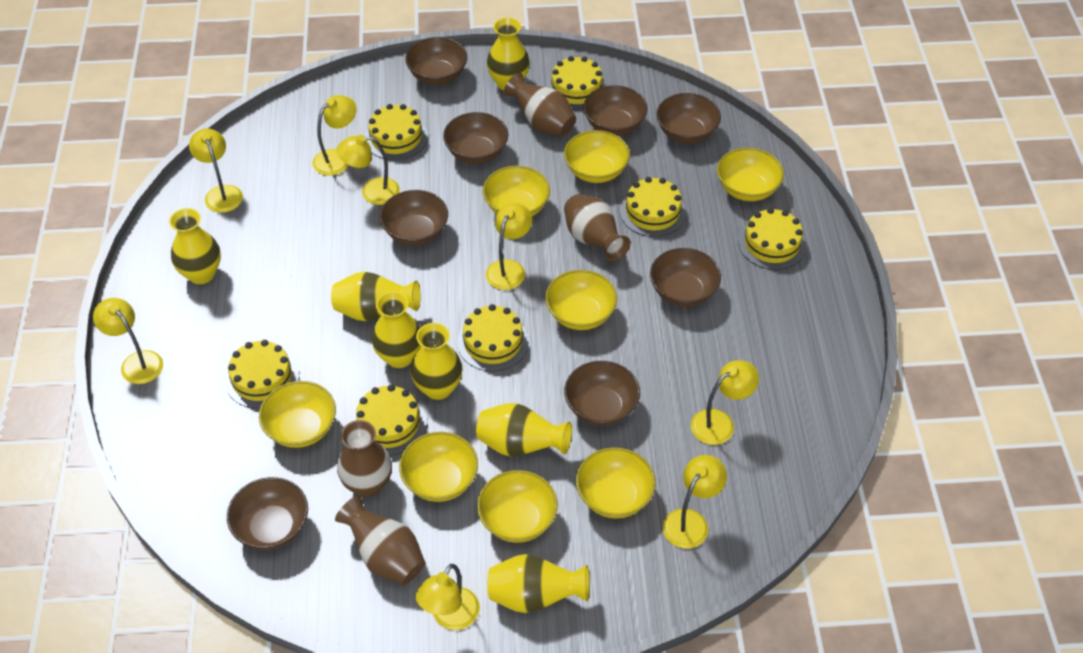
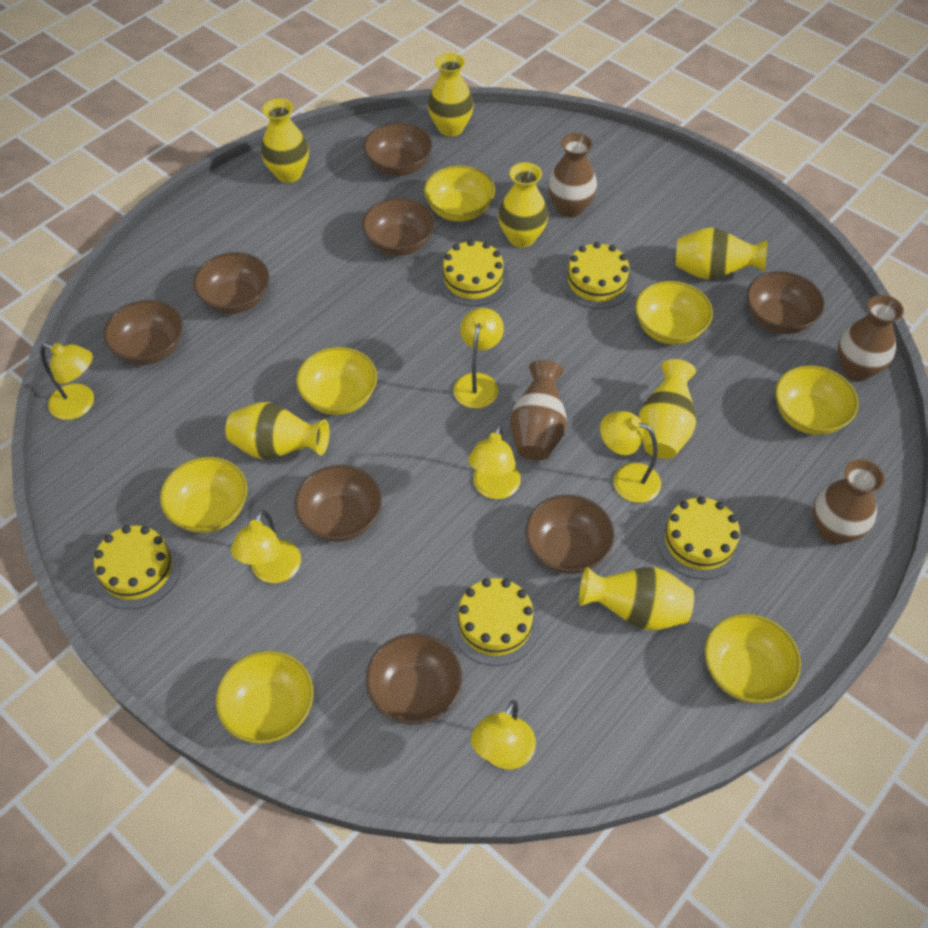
yellow bowl: [259,381,336,448] [399,432,478,502] [477,470,558,543] [483,166,550,216] [545,270,617,330] [564,130,630,183] [576,447,656,518] [717,148,784,201] = 8 -> [160,457,247,533] [216,651,314,744] [296,347,377,415] [424,166,495,222] [635,281,713,344] [705,614,801,703] [775,365,858,435] = 7
yellow cake: [225,340,299,409] [352,384,427,456] [365,104,428,160] [457,304,529,371] [546,56,607,110] [620,177,686,237] [738,208,806,270] = 7 -> [93,525,181,609] [437,240,510,306] [450,578,540,666] [561,242,634,309] [656,496,743,579] = 5
yellow lamp: [93,298,163,384] [189,129,243,213] [313,95,357,176] [337,135,400,205] [416,564,480,630] [486,203,532,290] [663,455,727,549] [691,360,759,445] = 8 -> [40,343,94,420] [231,509,301,583] [453,308,504,408] [468,424,521,499] [471,700,536,770] [600,411,661,503] = 6

